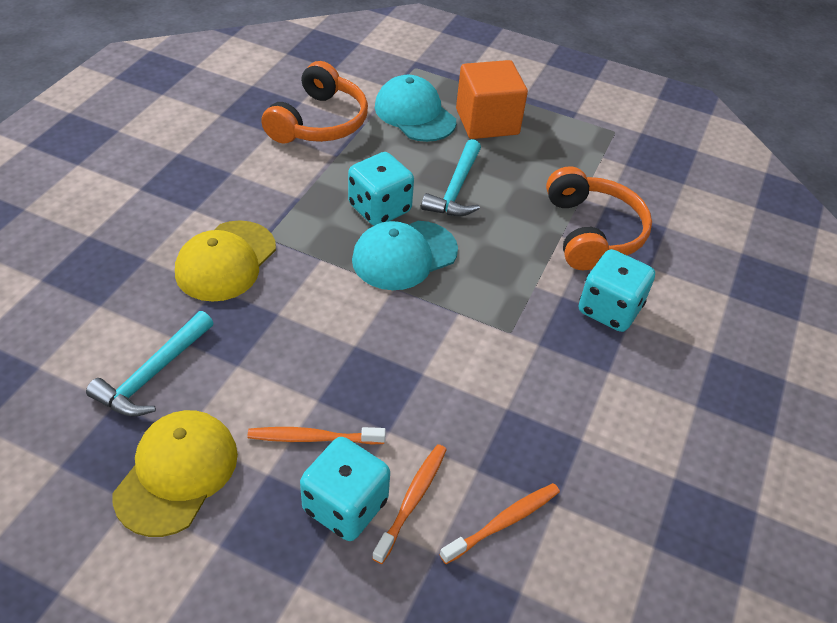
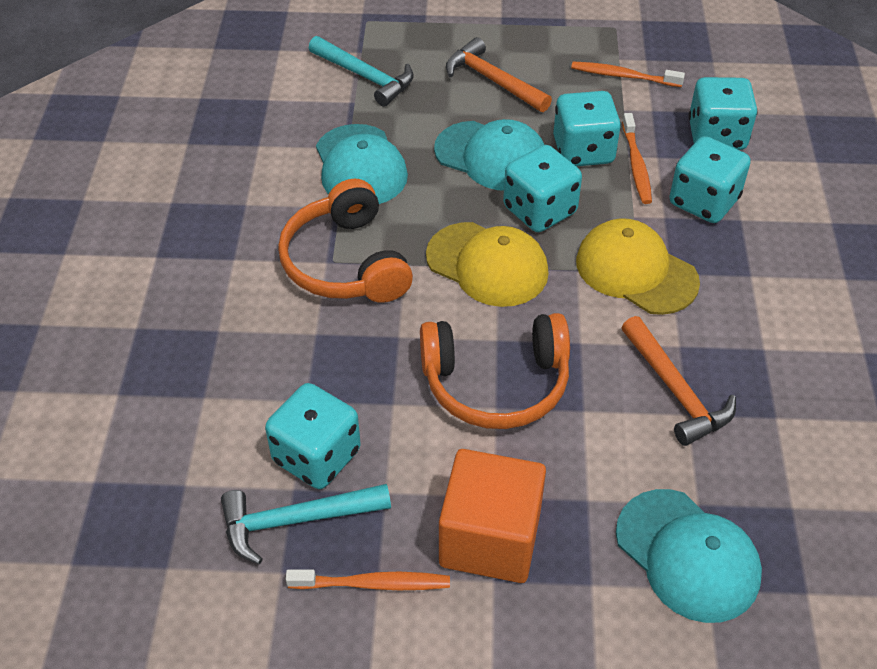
orange hammer: none = 0 -> [446,37,552,112] [621,316,736,446] = 2
turquoise cap: [352,221,458,290] [375,75,456,142] = 2 -> [316,124,408,204] [434,119,544,191] [616,489,762,623] = 3
turquoise dice: [300,437,390,541] [348,152,414,226] [579,249,655,332] = 3 -> [265,383,361,489] [503,145,582,232] [553,91,621,166] [669,136,751,223] [688,77,758,150] = 5

